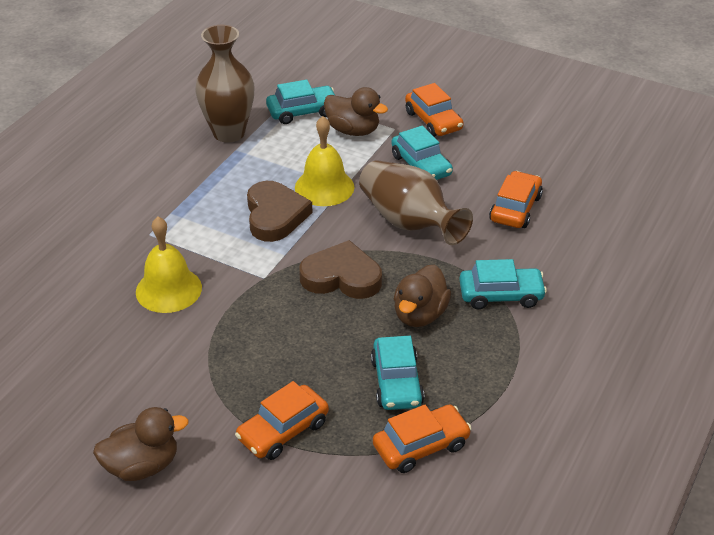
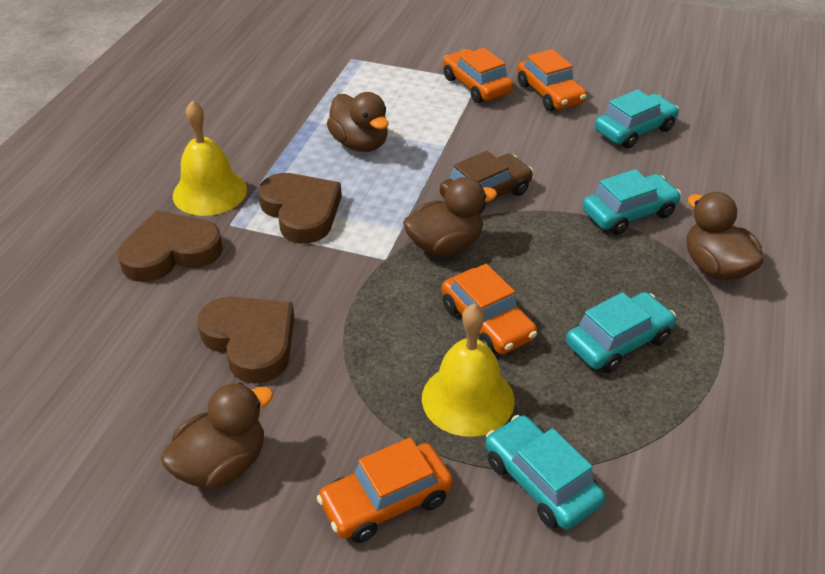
brown car: none = 0 -> [440,151,533,214] = 1
brown duck: [93,407,189,481] [324,87,388,136] [394,265,451,327] = 3 -> [161,383,274,488] [327,92,389,152] [403,177,497,255] [686,192,764,280] = 4
brown heart: [247,181,312,242] [299,240,382,299] = 2 -> [118,210,223,282] [197,297,294,384] [258,173,342,243] = 3
brown vase: [195,25,255,142] [359,160,473,245] = 2 -> none = 0

